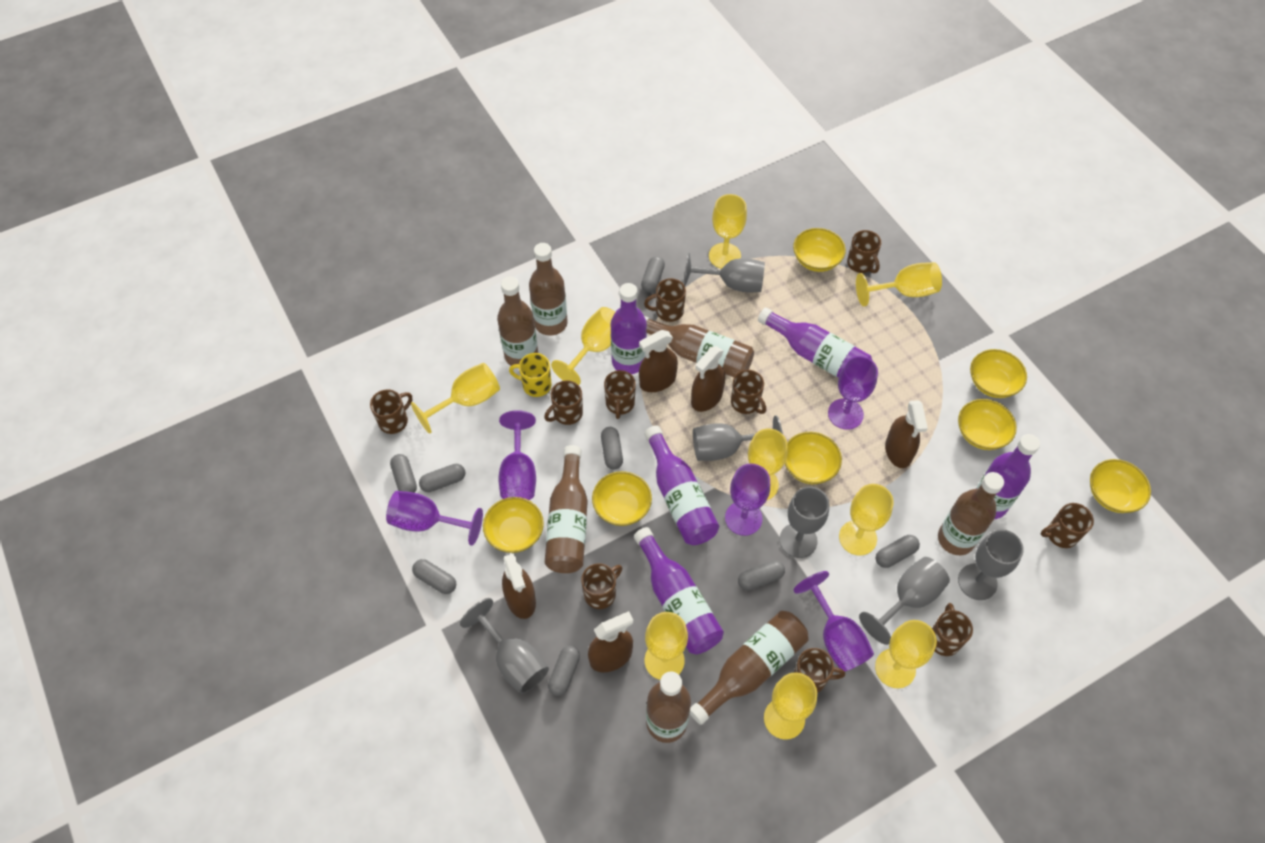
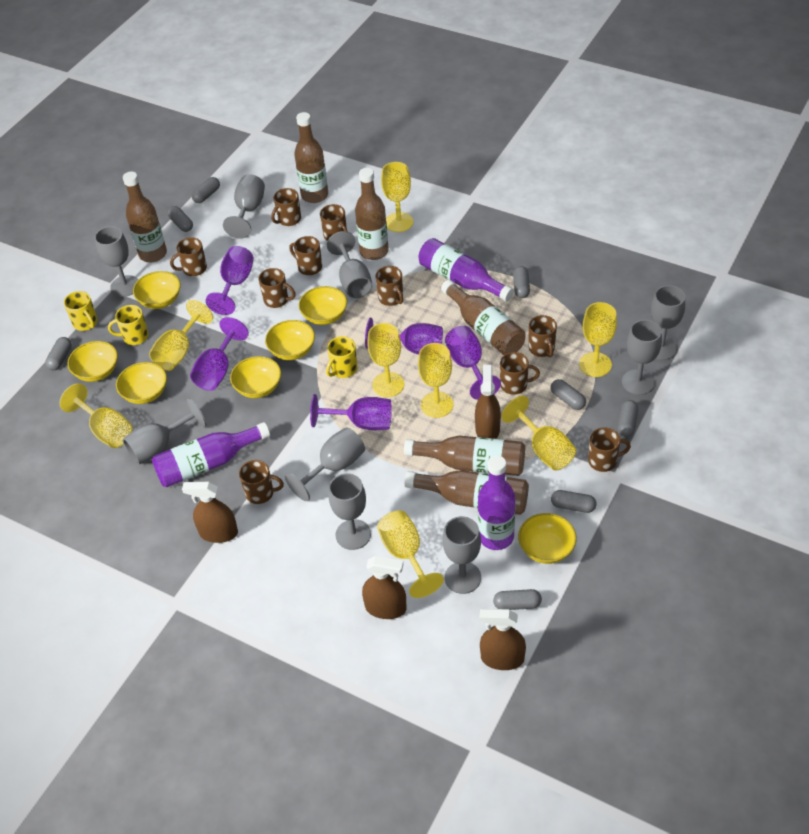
brown bottle: [497,276,538,366] [529,243,568,336] [545,445,588,573] [644,316,754,377] [646,672,691,743] [690,611,808,725] [938,472,1004,555] = 7 -> [123,172,167,262] [294,112,328,203] [355,168,389,260] [404,436,525,476] [404,470,529,515] [441,280,526,355] = 6
brown spray bottle: [502,553,536,619] [588,611,633,672] [639,330,678,392] [691,346,725,412] [885,400,928,468] = 5 -> [182,482,238,543] [362,556,407,619] [475,365,501,439] [479,609,526,670] = 4
grey goblet: [460,598,549,694] [684,252,765,292] [693,415,783,461] [779,486,830,558] [859,557,950,645] [958,529,1024,600] = 6 -> [94,226,138,297] [123,398,206,465] [223,174,265,239] [285,427,365,501] [327,231,373,298] [329,473,371,550] [443,516,481,594] [622,320,662,395] [651,285,685,360] = 9
purple bottle: [611,283,647,374] [634,527,724,654] [644,426,719,545] [758,307,872,378] [976,434,1040,519] = 5 -> [152,422,270,487] [419,238,514,302] [478,456,515,550] = 3
yellow goblet: [411,363,500,434] [551,307,615,385] [645,612,688,680] [709,194,747,269] [748,429,788,500] [764,672,817,740] [839,484,894,556] [856,262,942,307] [875,620,937,688] = 9 -> [59,383,133,448] [149,300,213,371] [367,323,404,397] [377,510,444,598] [381,162,413,232] [418,343,453,418] [501,396,576,471] [579,302,617,377] = 8
yellow mug: [509,353,552,397] = 1 -> [64,291,98,331] [108,305,148,345] [326,336,358,378] = 3

